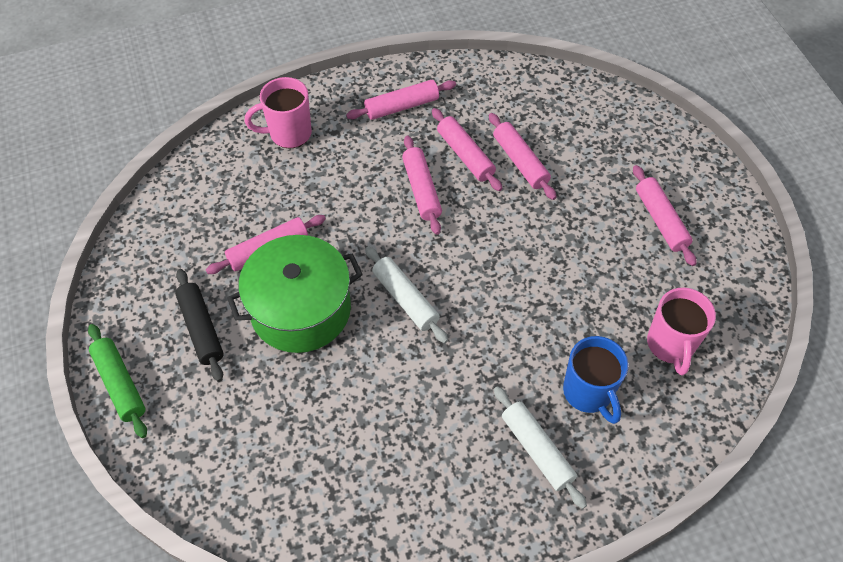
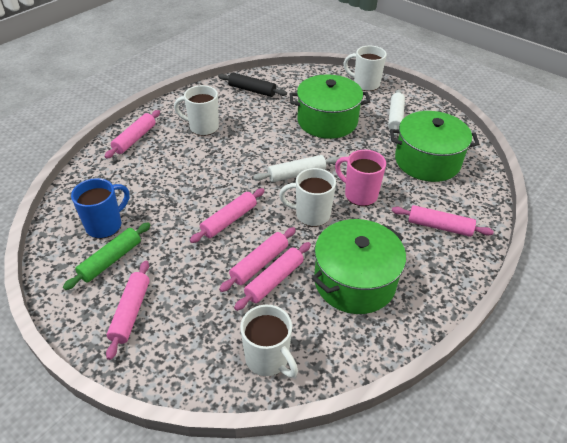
green pot: [227,235,363,353] = 1 -> [289,74,370,139] [312,219,406,314] [390,111,479,182] = 3
pink mug: [245,77,312,149] [647,288,716,375] = 2 -> [335,149,386,206] = 1
white mug: none = 0 -> [174,85,219,136] [240,305,298,378] [279,168,336,227] [343,46,387,91] = 4

